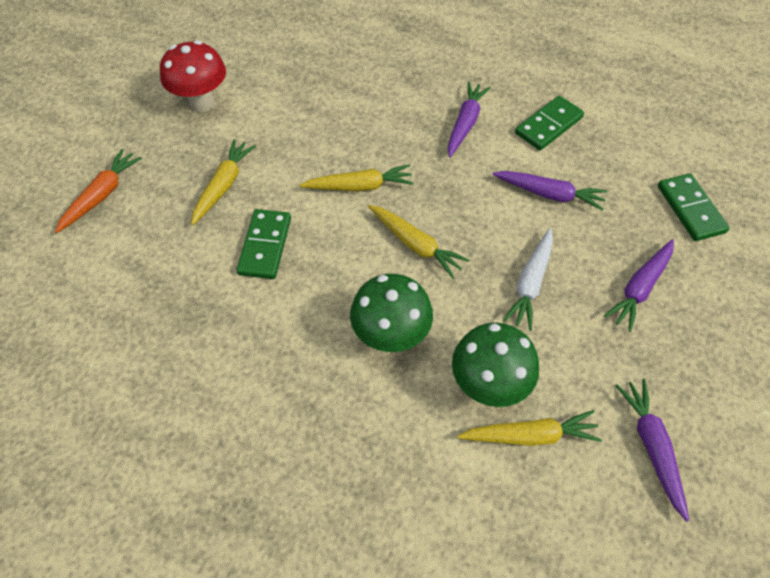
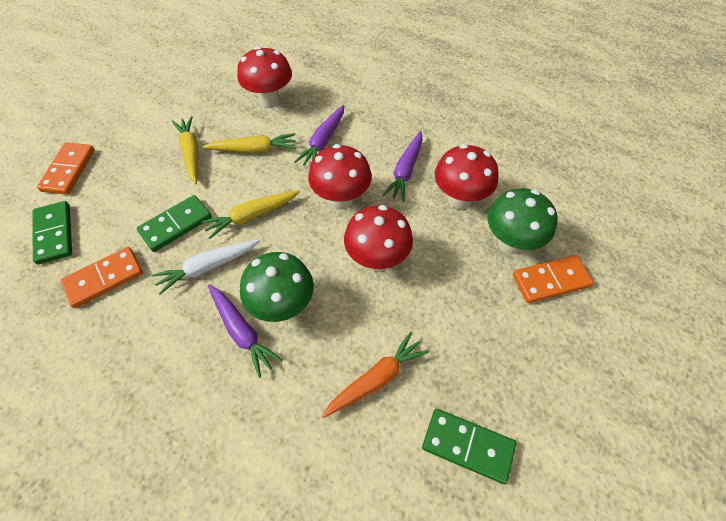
orange domino: none = 0 -> [37,142,95,195] [60,247,143,308] [513,255,594,303] = 3
purple carrot: [448,81,491,157] [492,171,607,211] [604,239,674,332] [615,379,689,522] = 4 -> [208,285,283,378] [294,105,344,166] [382,131,423,202] = 3
red mushroom: [160,40,226,112] = 1 -> [237,46,292,108] [308,144,372,210] [344,205,413,272] [435,144,499,210] = 4
yellow carrot: [191,139,256,226] [299,164,413,191] [368,205,469,279] [457,410,602,446] = 4 -> [172,116,198,184] [201,190,300,239] [202,133,296,153] = 3

